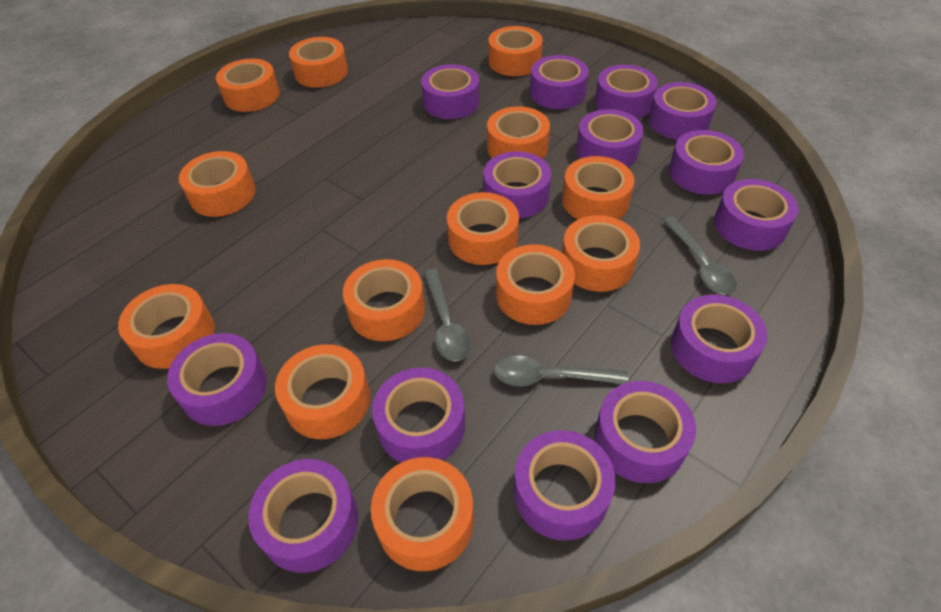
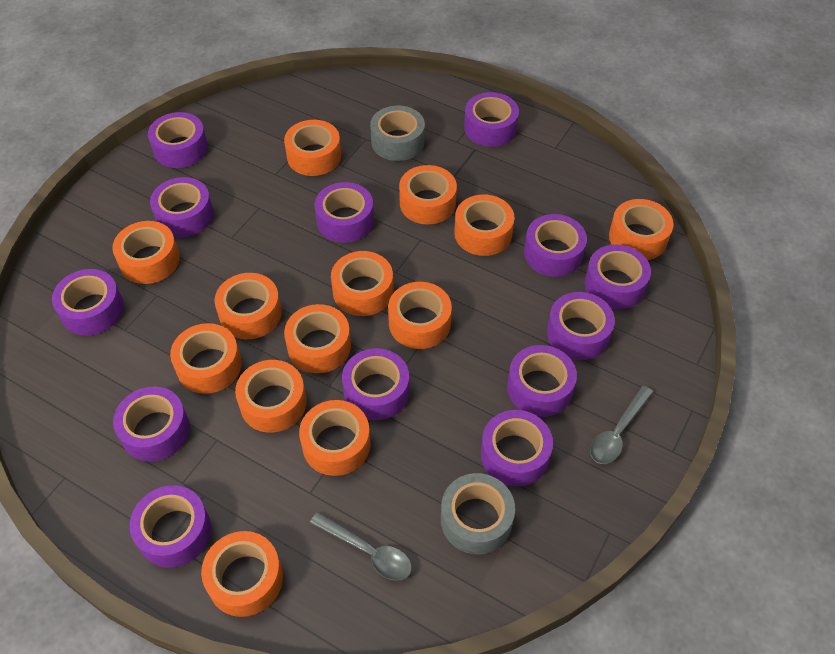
grey spoon: [424,269,470,361] [494,356,628,386] [663,216,737,295] = 3 -> [310,512,412,581] [590,386,653,464] = 2
grey tape: none = 0 -> [370,105,425,161] [441,473,515,554] = 2
purple tape: [167,333,267,426] [248,459,359,573] [372,367,465,463] [421,64,479,119] [483,151,551,218] [514,430,616,541] [530,55,589,109] [576,109,644,167] [594,381,696,483] [595,64,658,119] [649,82,717,140] [669,130,744,195] [671,294,768,383] [714,179,799,251] = 14 -> [52,269,124,335] [113,387,190,461] [130,485,211,568] [148,112,208,168] [150,177,214,237] [315,182,374,243] [342,348,409,420] [464,92,519,147] [481,410,553,486] [507,345,577,417] [524,214,587,277] [547,292,615,360] [585,244,651,309] = 13

